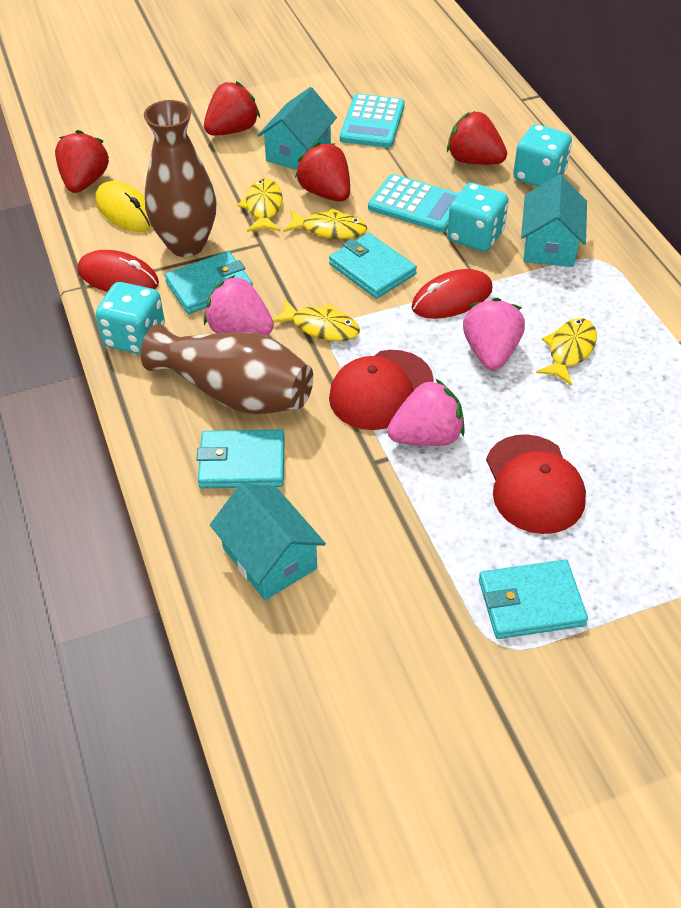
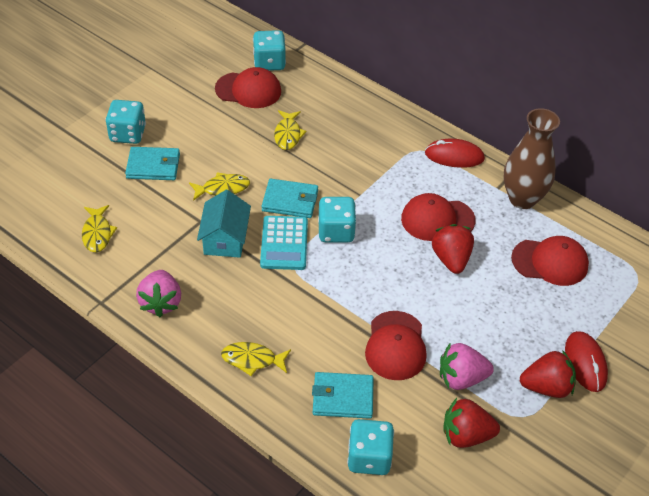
brown vase: [141,324,313,414] [144,100,216,257] = 2 -> [503,108,560,209] = 1
pink strawberry: [204,275,274,336] [387,378,465,446] [463,298,525,371] = 3 -> [136,270,181,317] [440,343,494,390] = 2
red cap: [329,350,434,430] [486,434,586,534] = 2 -> [215,67,281,108] [365,311,427,380] [401,193,476,241] [511,236,589,286] = 4
red strawberry: [55,130,109,193] [204,81,260,135] [295,142,350,202] [447,111,507,165] = 4 -> [432,224,474,274] [443,398,500,448] [520,350,576,398] = 3
turquoise calculator: [340,94,405,148] [368,174,459,232] = 2 -> [260,216,308,270] = 1
turquoise dice: [96,282,165,355] [447,183,509,252] [513,124,572,187] = 3 -> [105,100,146,144] [253,30,286,71] [318,197,357,242] [347,419,394,475] = 4
turquoise house: [210,483,326,600] [258,87,337,170] [521,175,587,267] = 3 -> [197,190,251,258] = 1
turquoise wallet: [165,251,253,314] [196,430,285,488] [329,233,417,299] [479,559,588,639] = 4 -> [125,147,180,180] [262,179,318,218] [312,372,374,419] = 3
yellow mouse: [95,181,152,232] = 1 -> none = 0

